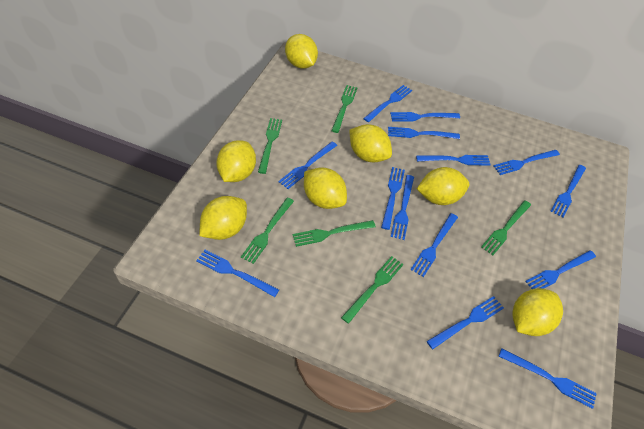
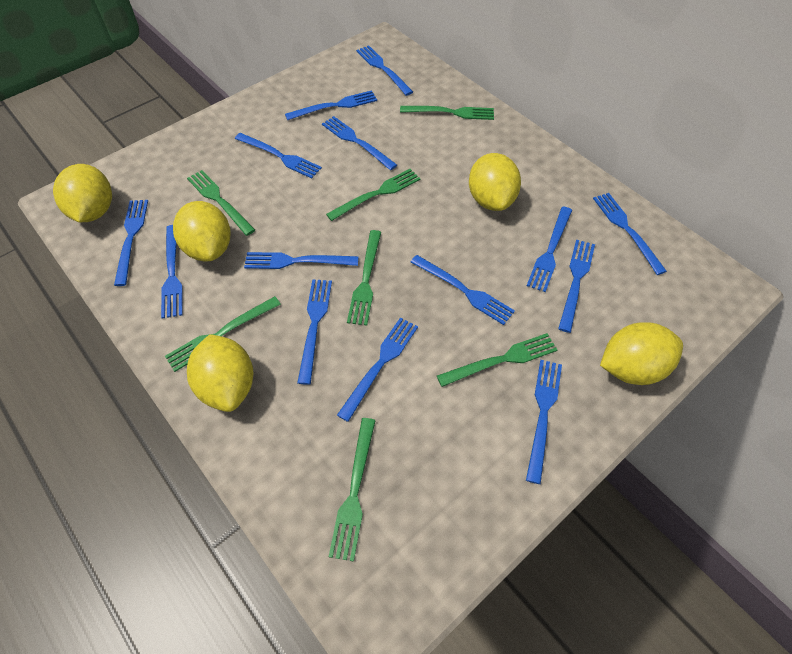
green fork: [241,197,294,264] [258,118,282,174] [292,220,376,247] [331,85,357,133] [341,256,403,324] [481,200,531,255] = 6 -> [165,296,281,372] [187,170,255,236] [326,169,420,221] [329,418,376,562] [347,230,381,326] [400,106,494,120] [437,333,557,387] = 7
yellow lemon: [199,196,247,240] [216,140,256,182] [285,34,318,69] [304,167,347,209] [349,124,392,162] [417,167,470,205] [512,288,563,336] = 7 -> [53,164,112,222] [173,201,231,261] [187,334,253,412] [469,153,521,211] [600,322,683,385] = 5

